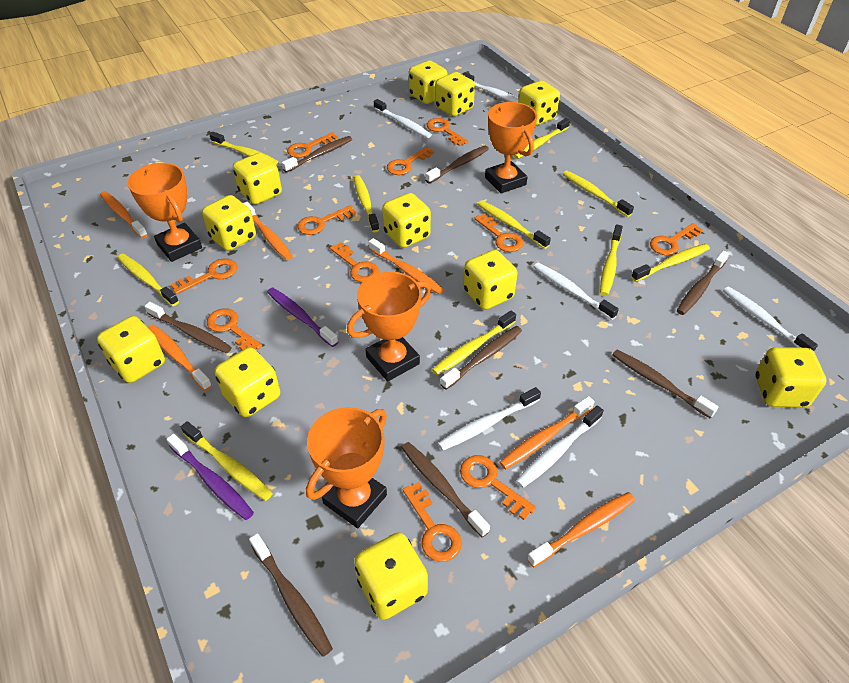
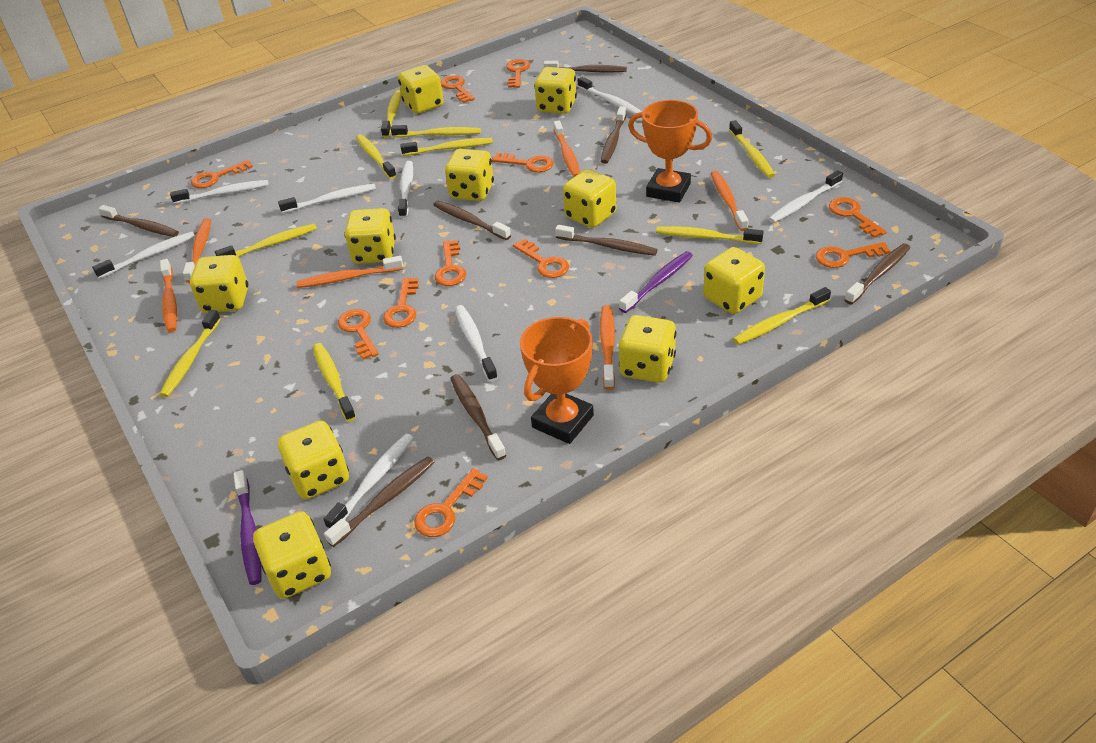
orange trophy: [128,163,202,262] [306,407,387,528] [347,272,431,382] [485,102,537,193] = 4 -> [520,317,594,444] [628,100,712,203] = 2
white toothbrush: [374,99,432,138] [438,387,541,451] [462,72,519,102] [516,405,604,488] [534,262,619,320] [723,286,818,351] = 6 -> [92,232,195,279] [170,180,269,204] [278,184,376,214] [324,434,414,529] [398,161,413,218] [455,305,498,382] [577,77,642,114] [768,170,843,223] = 8
yellow dice: [97,316,165,383] [202,195,256,251] [214,347,280,417] [233,153,282,205] [354,532,428,620] [382,193,431,248] [409,60,447,104] [435,72,475,117] [463,250,518,310] [518,80,560,126] [755,347,826,407] = 11 -> [190,255,248,313] [253,511,331,599] [278,421,349,499] [344,208,396,264] [398,65,444,114] [445,149,494,201] [534,67,577,114] [563,169,616,228] [619,315,677,383] [703,247,765,314] = 10

